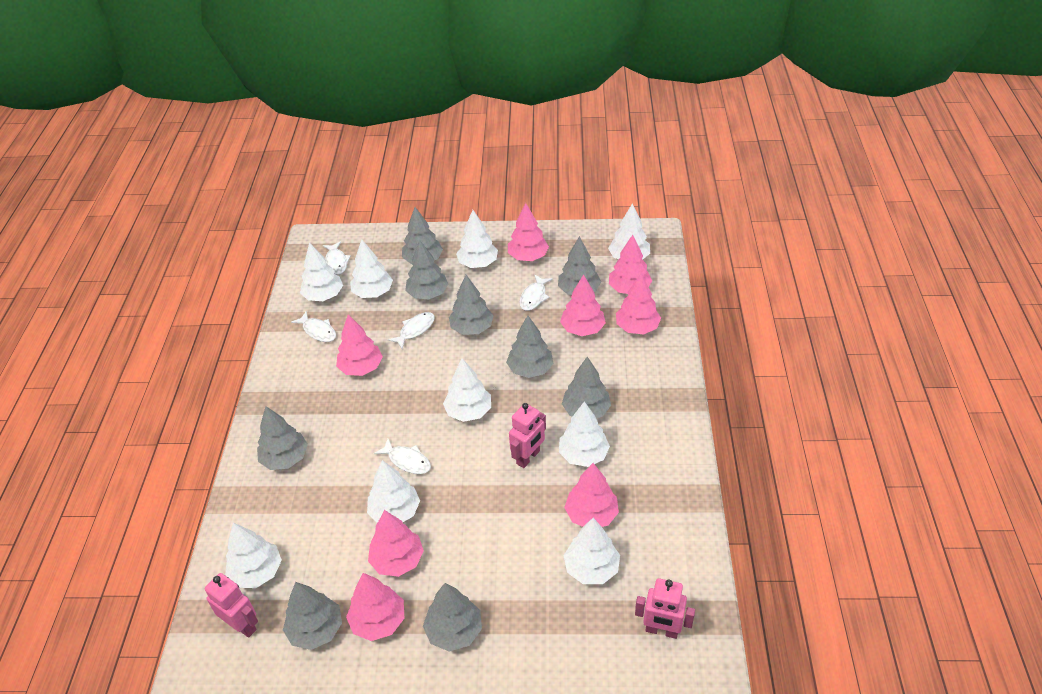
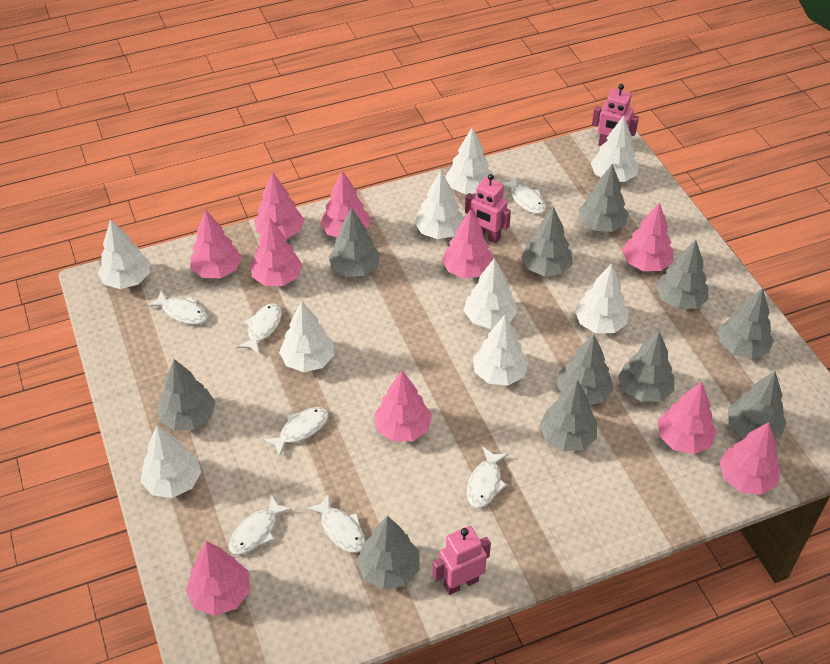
grey tree: [257,406,308,470] [283,582,342,650] [402,207,443,264] [405,240,448,300] [423,583,482,652] [449,275,494,335] [506,315,553,378] [558,236,601,295] [562,357,611,418] = 9 -> [158,359,216,430] [328,208,380,277] [357,516,420,590] [521,207,573,276] [539,379,597,451] [557,334,614,405] [579,164,628,232] [618,331,674,402] [656,240,709,309] [719,288,774,359] [728,371,787,439] = 11
pink tree: [336,314,383,376] [346,573,404,641] [368,510,424,577] [508,203,549,261] [560,274,606,336] [564,463,619,527] [609,235,652,294] [616,273,661,335] = 8 -> [185,541,250,616] [190,210,242,278] [251,217,303,286] [254,172,304,239] [320,171,370,237] [374,371,432,441] [442,209,493,279] [622,203,673,271] [658,382,717,454] [719,422,780,495] = 10
white fish: [291,311,336,342] [323,241,351,275] [374,439,431,474] [388,312,435,349] [519,274,553,311] = 5 -> [147,290,207,325] [229,495,292,555] [237,303,282,354] [263,407,328,457] [306,494,365,553] [467,447,508,508] [502,176,546,214] = 7

